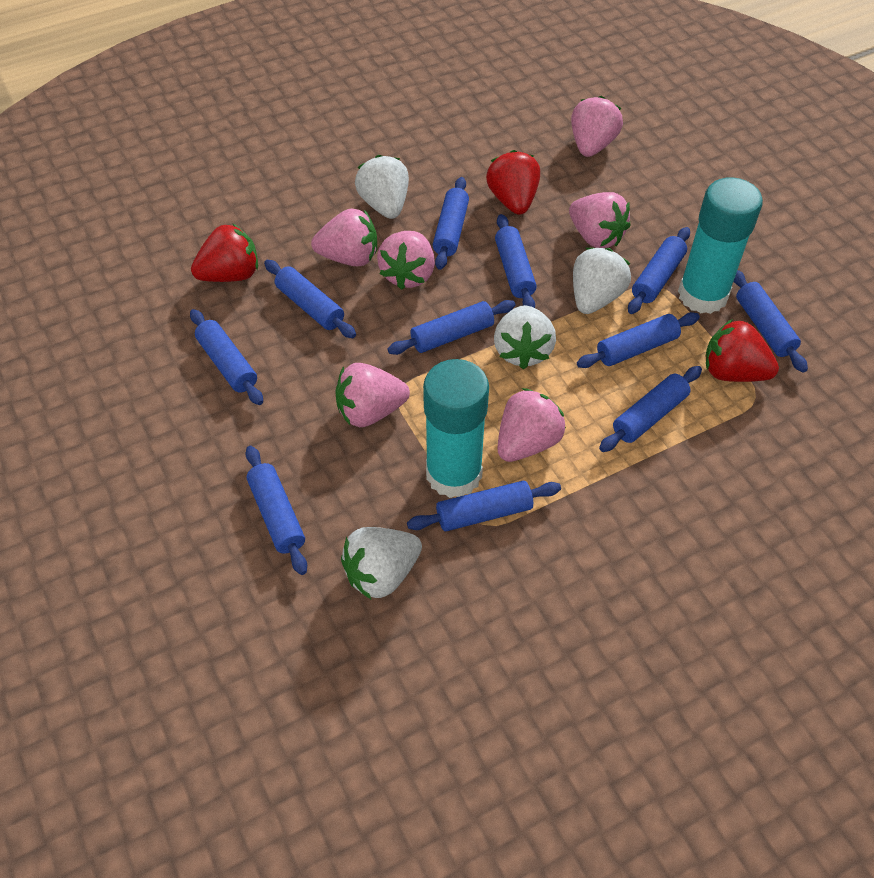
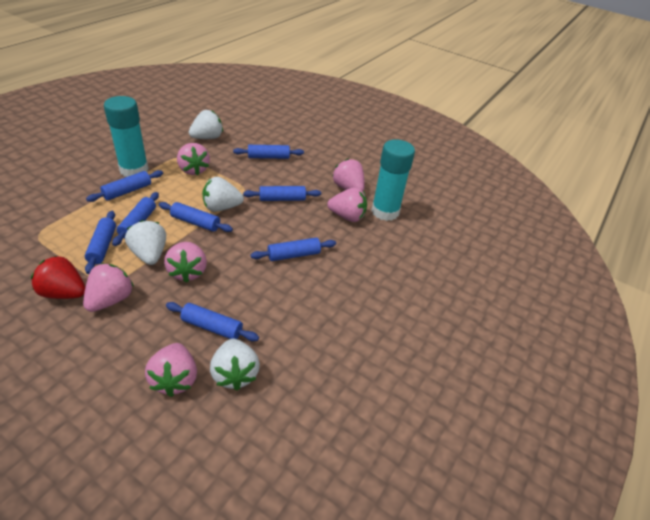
blue rolling pin: [190,309,263,405] [246,446,307,575] [264,260,356,338] [388,300,516,355] [407,481,561,531] [433,177,469,270] [495,214,537,308] [577,312,700,368] [599,366,702,452] [628,227,690,314] [733,270,808,373] = 11 -> [85,211,116,274] [86,170,163,202] [112,192,159,246] [159,202,233,232] [166,302,259,341] [233,145,304,159] [243,186,321,201] [251,238,336,261] = 8
red strawberry: [191,223,258,282] [486,150,540,215] [705,319,779,382] = 3 -> [31,256,85,299] = 1

